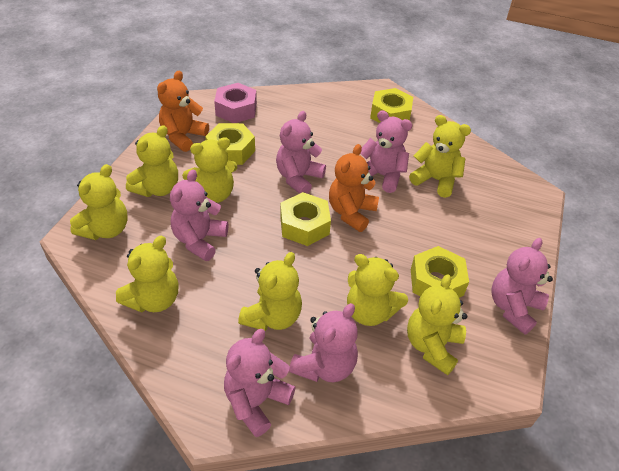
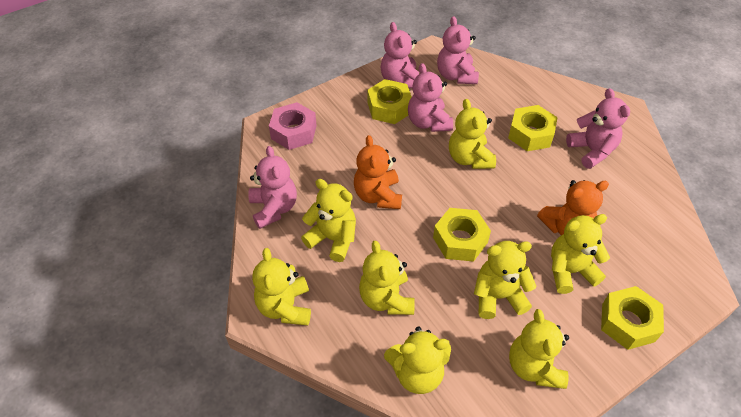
pink teddy bear: [170,169,228,261] [224,329,296,437] [276,111,326,194] [289,303,358,382] [360,110,412,193] [492,238,553,335] = 6 -> [248,146,297,229] [381,22,419,88] [408,63,453,132] [437,16,479,84] [566,88,630,169] = 5

